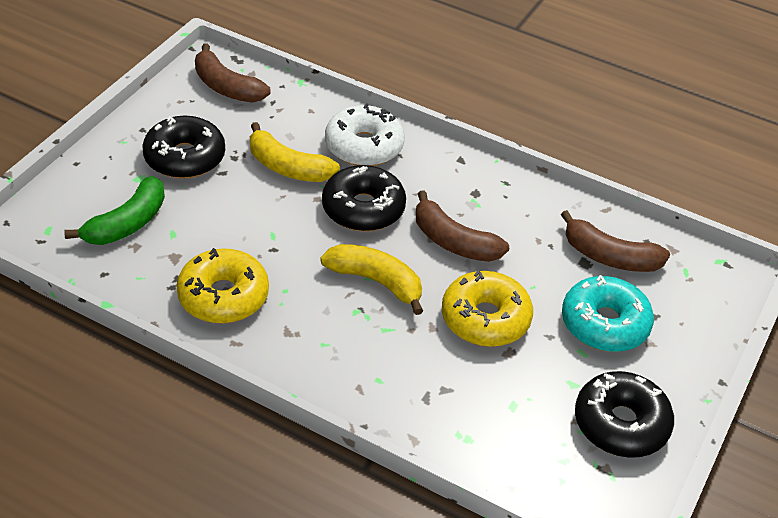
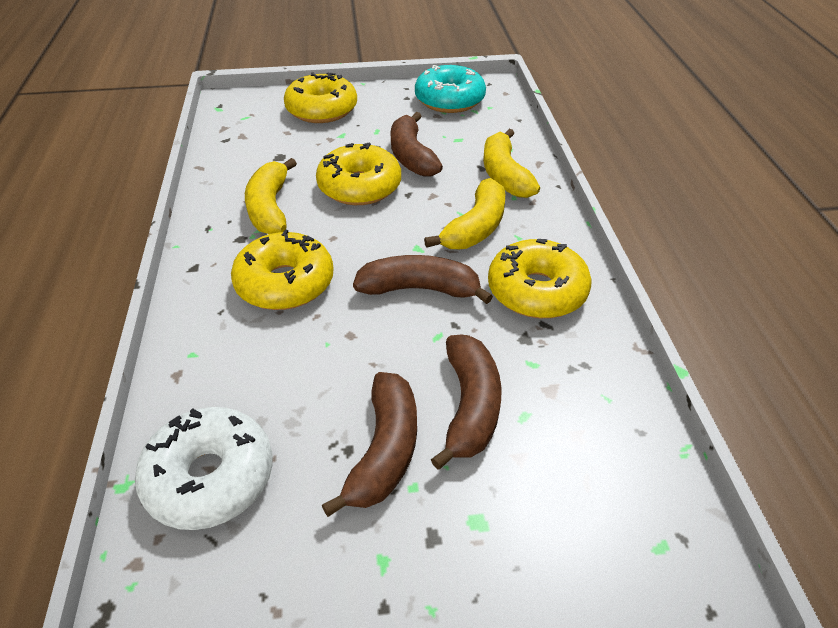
black donut: [142,116,225,179] [322,165,406,231] [575,371,674,458] = 3 -> none = 0
brown banana: [195,43,271,103] [416,190,509,262] [561,210,670,272] = 3 -> [322,372,417,517] [353,255,493,304] [391,112,443,176] [431,335,502,469] = 4
green banana: [64,176,165,245] = 1 -> none = 0
yellow banana: [250,122,340,182] [320,244,423,315] = 2 -> [245,158,297,234] [424,178,505,249] [483,129,540,198] = 3
yellow donut: [176,248,269,324] [442,270,533,347] = 2 -> [231,229,334,310] [284,72,357,123] [316,142,401,205] [488,239,592,318] = 4

